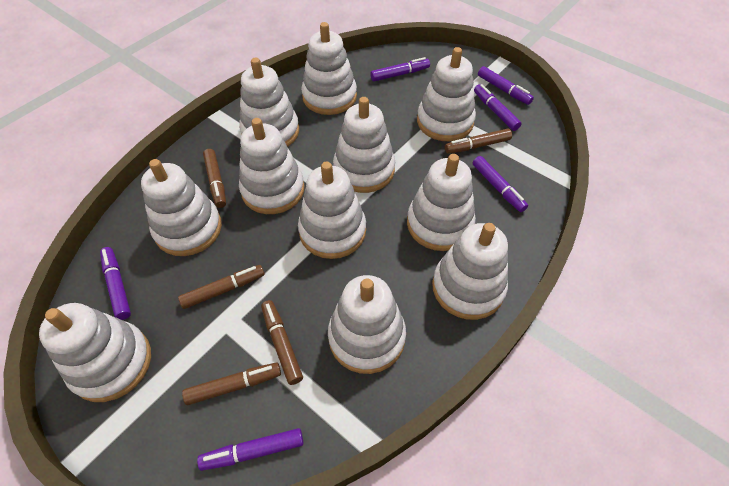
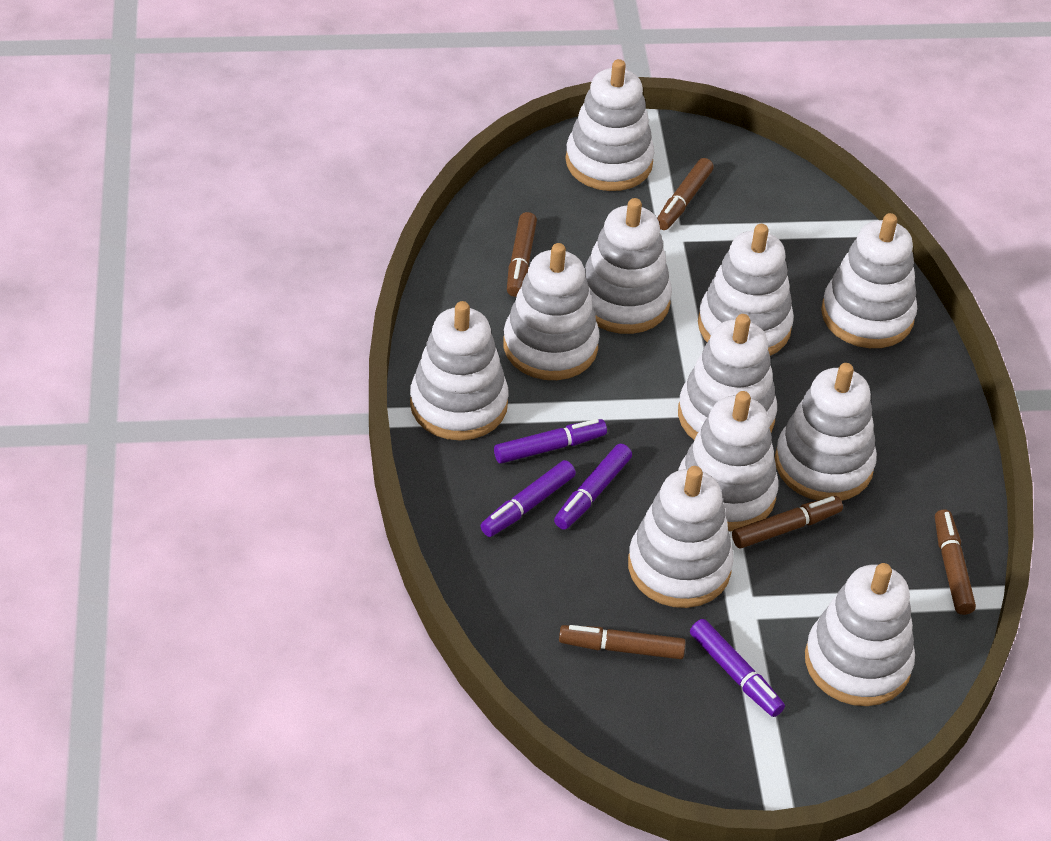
purple marker: [100,247,131,320] [197,428,303,471] [370,57,430,82] [473,156,528,212] [474,84,522,131] [478,66,534,105] = 6 -> [480,460,576,537] [494,419,607,464] [554,444,632,529] [690,619,785,717] = 4

